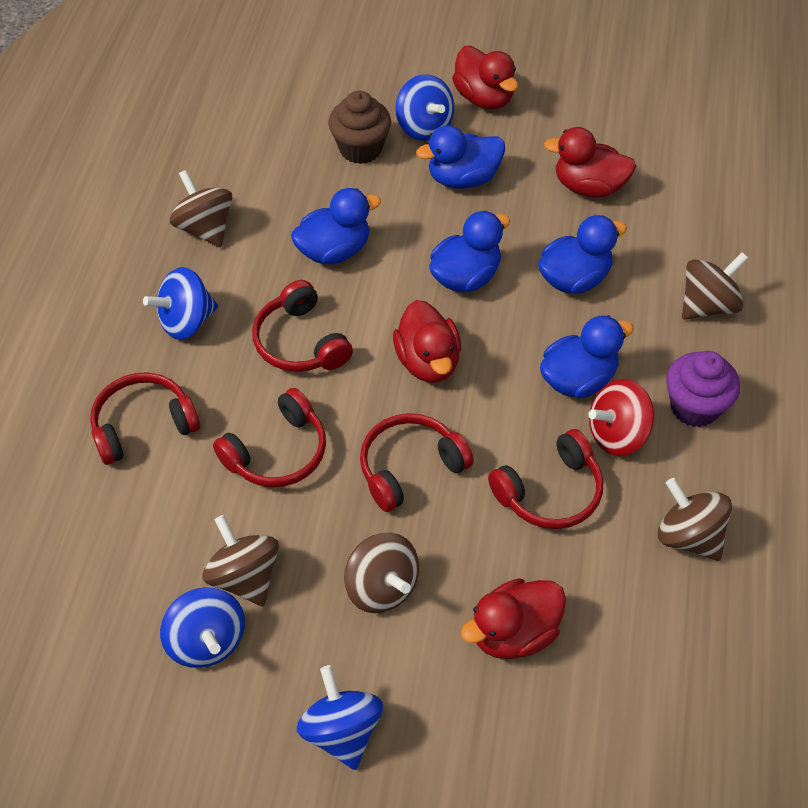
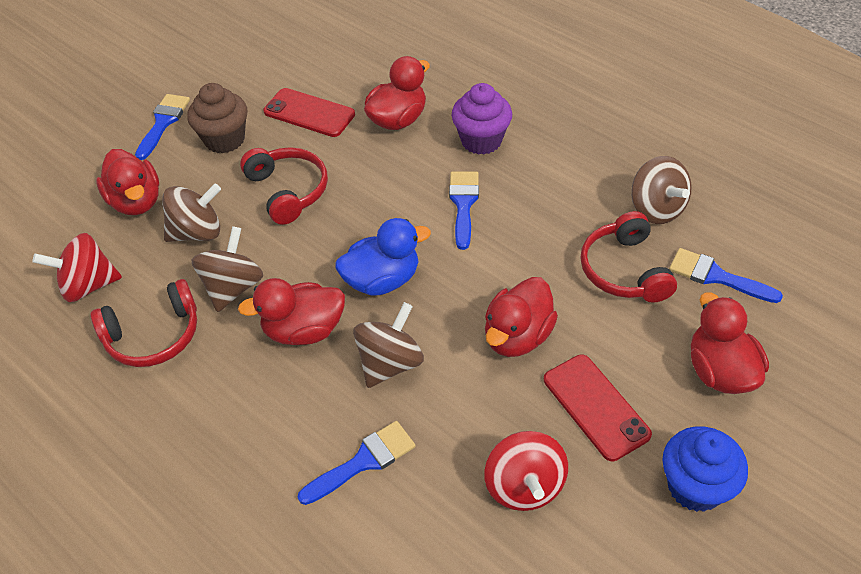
blue brush: none = 0 -> [135,94,190,160] [298,421,416,505] [449,172,479,250] [669,248,783,303] = 4
blue cupcake: none = 0 -> [662,426,748,512] = 1
blue duck: [291,188,381,264] [416,126,505,189] [429,211,510,292] [538,215,627,294] [540,315,634,398] = 5 -> [335,218,431,295] = 1
blue spinning top: [143,267,218,340] [160,587,245,668] [297,665,383,770] [395,75,454,141] = 4 -> none = 0
brown spinning top: [170,170,233,247] [203,515,279,606] [344,533,419,613] [658,478,732,561] [682,252,748,320] = 5 -> [162,184,221,242] [191,226,263,312] [353,302,424,388] [631,156,692,224] = 4
red duck: [393,300,461,383] [452,46,518,109] [461,578,566,659] [544,127,637,197] = 4 -> [96,149,159,215] [238,278,345,345] [364,56,430,130] [485,277,558,357] [691,292,769,394] = 5
red headphones: [90,372,200,465] [213,388,326,487] [252,280,353,372] [360,413,474,512] [488,429,603,529] = 5 -> [91,279,197,367] [240,147,328,225] [580,211,677,303] = 3
red phone: none = 0 -> [263,88,355,137] [544,355,652,461] = 2
red spinning top: [588,379,654,456] = 1 -> [33,233,122,302] [484,431,568,511] = 2

